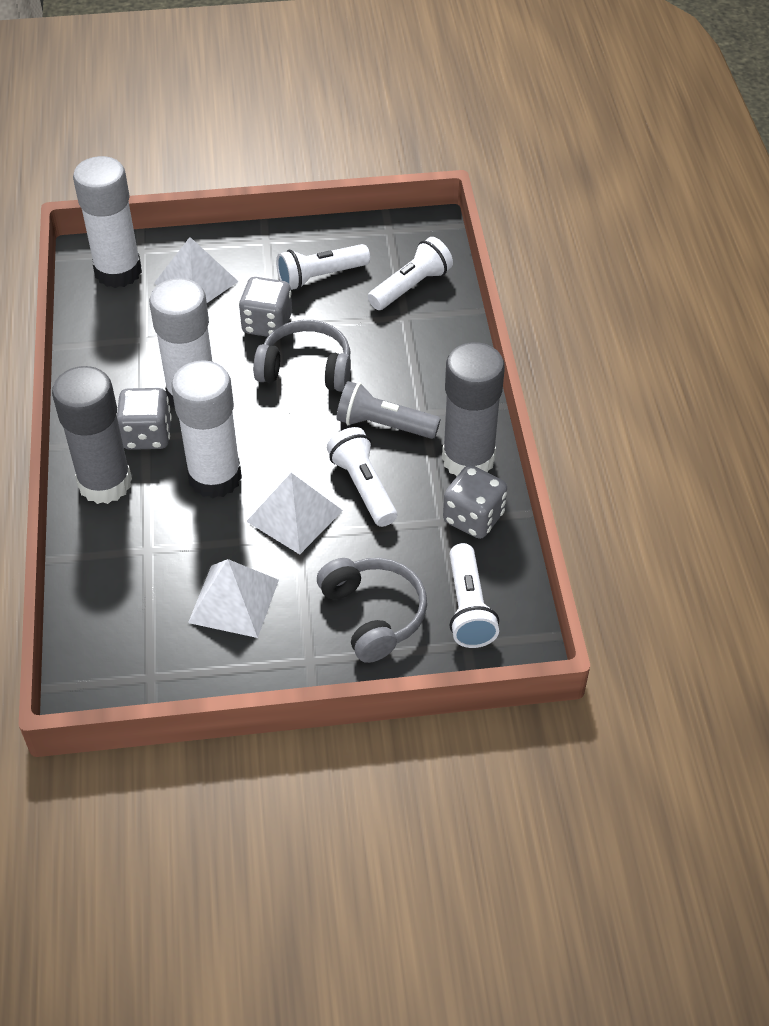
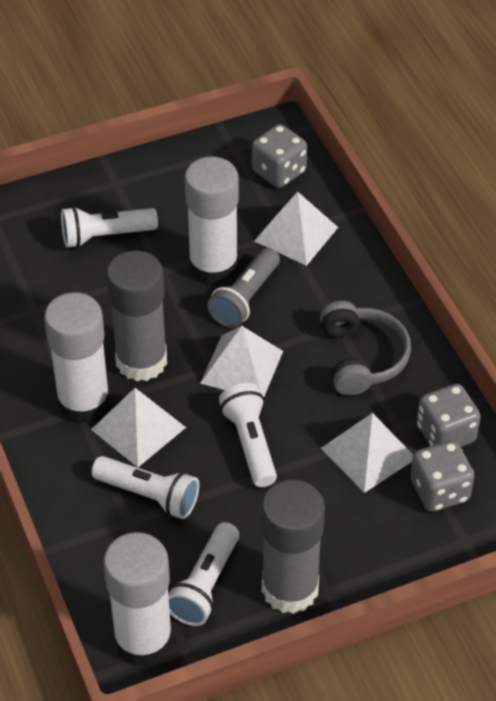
grey headphones: [253,320,351,392] [317,558,427,663] = 2 -> [320,301,411,395] = 1
white pyramid: [154,237,239,303] [188,559,279,638] [246,473,343,554] = 3 -> [91,388,186,467] [200,326,283,397] [254,192,338,266] [321,413,413,493] = 4

